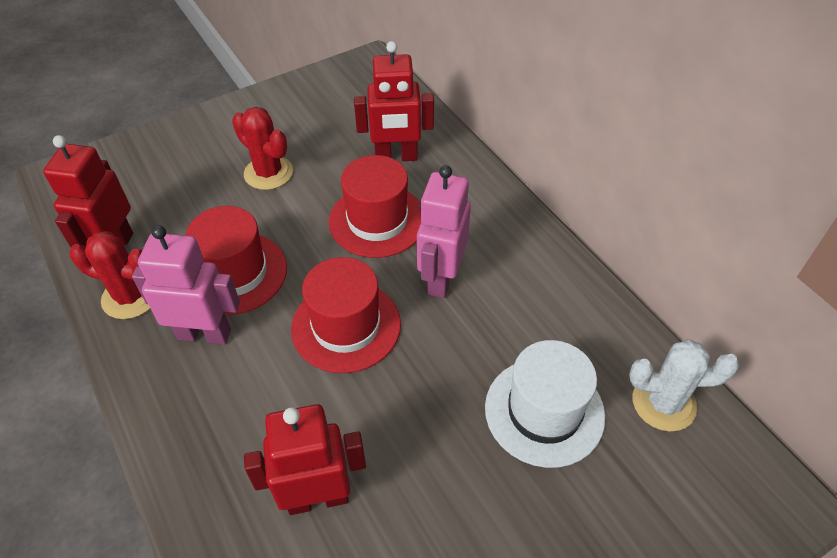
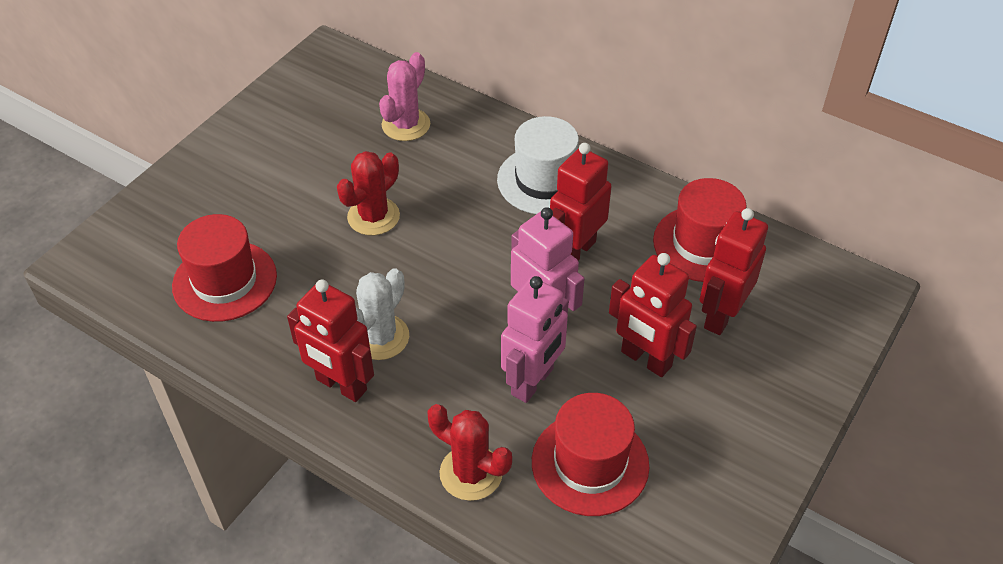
pink cactus: none = 0 -> [379,52,430,141] = 1
red robot: [43,135,133,247] [244,404,366,515] [354,41,434,161] = 3 -> [287,279,374,402] [550,143,611,261] [609,253,697,377] [699,208,768,335] = 4

